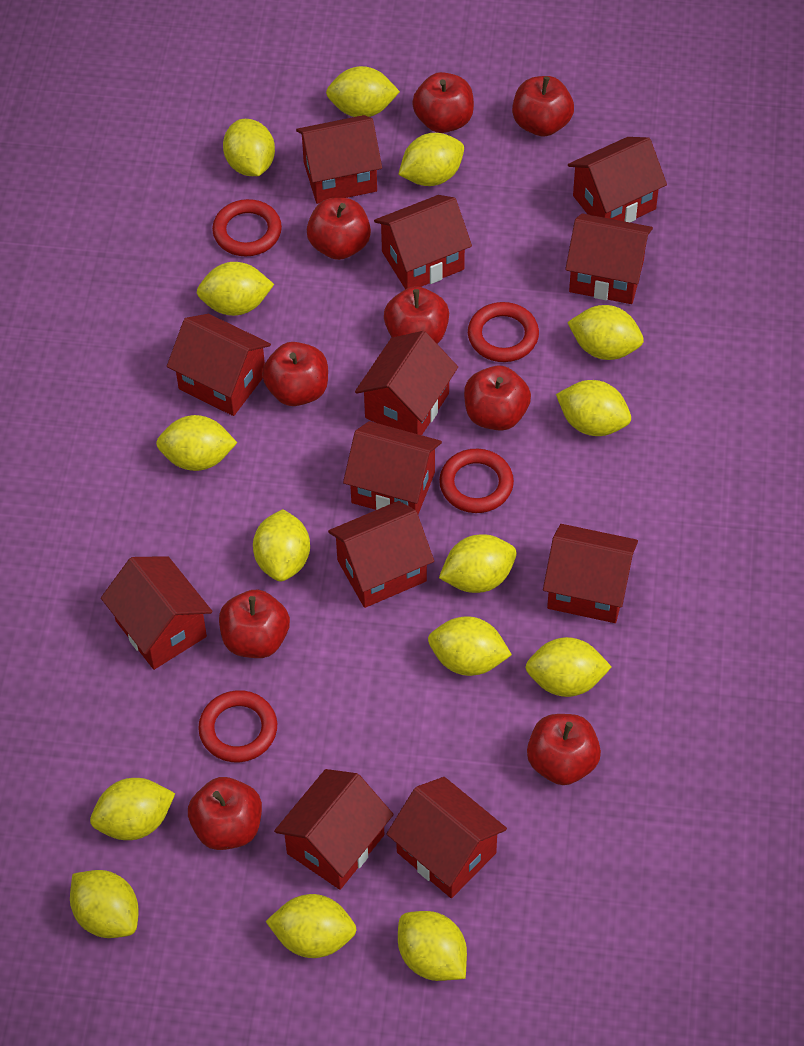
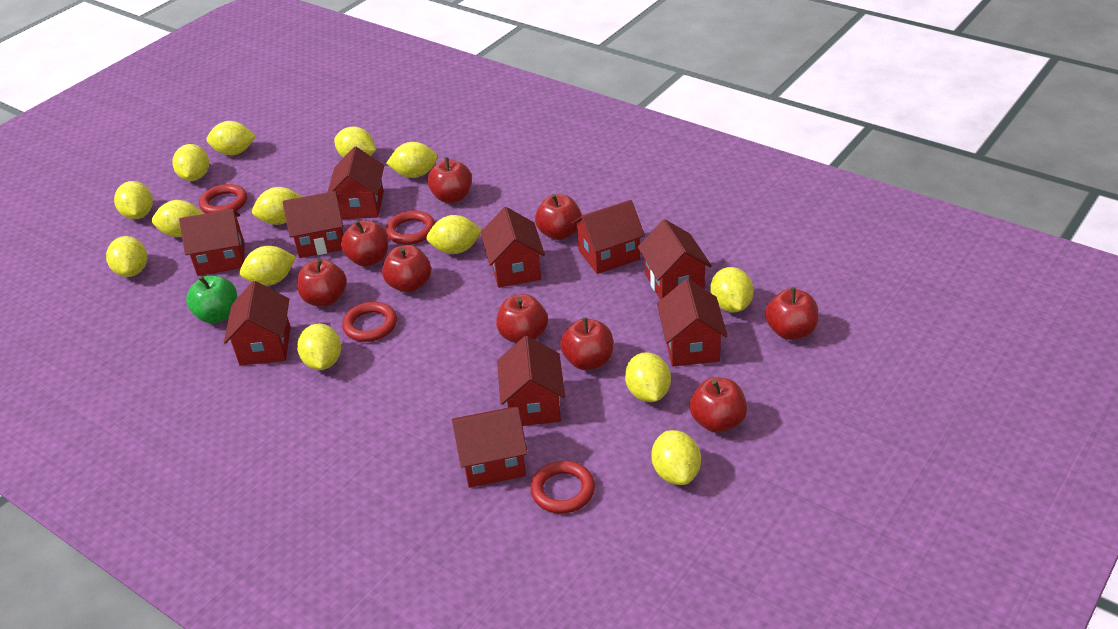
green apple: none = 0 -> [186,275,237,323] = 1
red house: [101,556,213,670] [167,314,271,416] [274,769,394,890] [296,115,382,204] [328,501,434,608] [343,421,442,514] [355,331,458,435] [374,195,472,289] [387,777,507,898] [543,524,638,623] [565,213,653,304] [568,137,667,222] = 12 -> [179,209,245,276] [224,281,290,366] [283,191,343,258] [328,147,384,219] [452,406,528,488] [481,207,545,288] [497,336,565,426] [572,200,645,274] [638,219,712,300] [657,279,728,367] = 10
yellow lemon: [70,870,139,938] [90,778,175,840] [156,415,237,471] [197,262,274,316] [223,119,275,176] [253,509,310,582] [266,894,357,958] [326,66,400,117] [398,133,464,186] [398,911,467,981] [428,616,512,676] [439,534,517,593] [525,637,611,697] [556,380,631,436] [567,305,644,360] = 15 -> [106,236,147,277] [114,181,153,219] [152,200,204,237] [172,144,209,181] [206,121,256,155] [240,246,296,286] [252,187,303,225] [297,323,341,370] [334,127,376,158] [386,142,438,178] [426,215,482,254] [625,352,671,402] [651,430,701,485] [710,267,754,312] = 14

